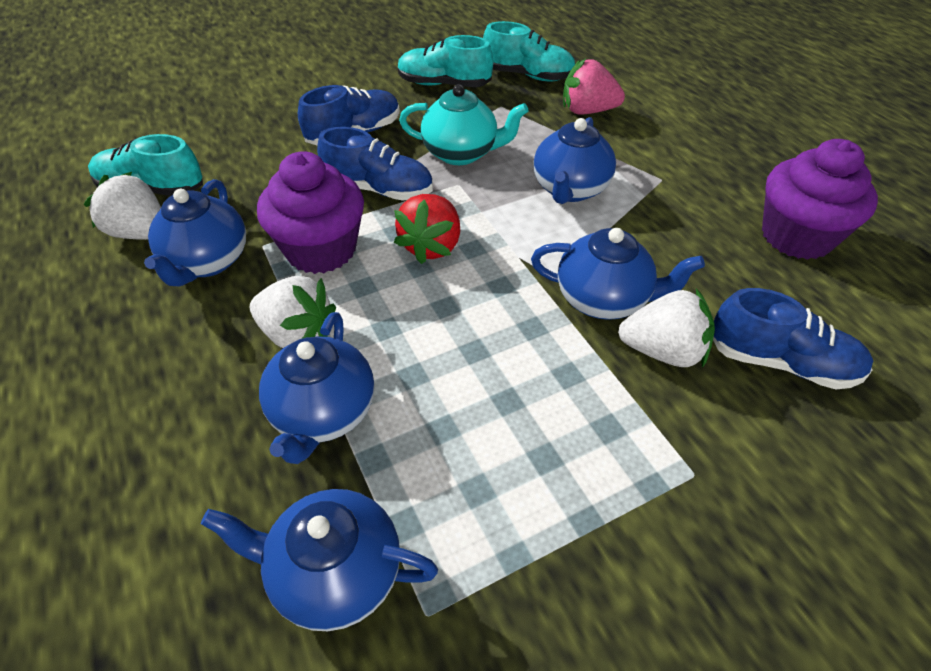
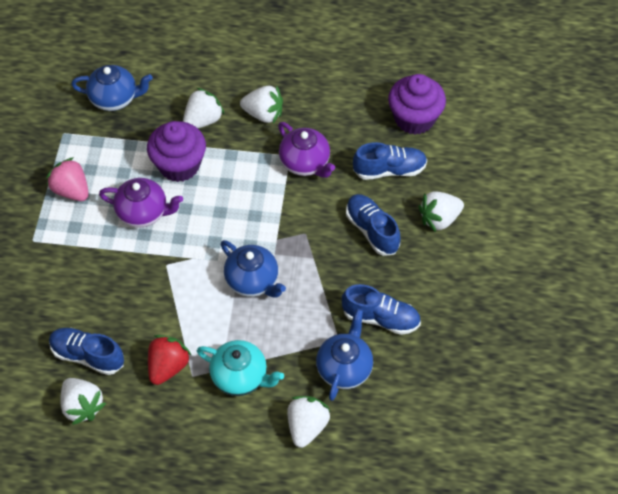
blue shoe: [298,85,400,145] [317,127,433,201] [713,288,873,389] = 3 -> [49,328,124,375] [342,284,421,335] [346,194,400,256] [353,142,427,180] = 4
blue teapot: [144,179,246,286] [201,489,438,631] [259,312,374,464] [531,228,705,320] [534,117,616,204] = 5 -> [71,65,153,111] [221,240,286,298] [316,309,373,401] = 3
purple teapot: none = 0 -> [99,178,183,228] [278,122,335,178] = 2
turquoise shoe: [88,134,203,196] [398,35,493,87] [483,21,575,81] = 3 -> none = 0
white strawberry: [84,172,161,240] [250,276,336,348] [618,288,715,368] = 3 -> [60,378,106,425] [183,88,225,128] [240,86,283,123] [287,396,330,448] [418,191,464,232] = 5

